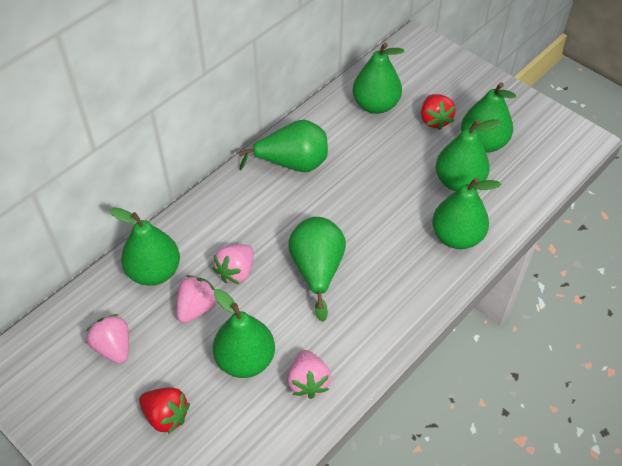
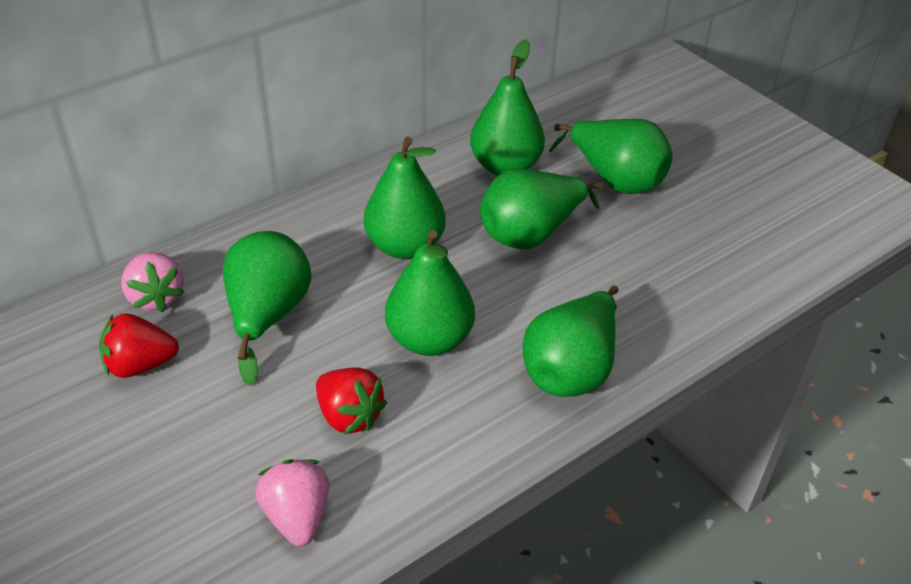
green pear: [109,207,180,286] [213,289,275,378] [238,120,328,172] [288,217,346,322] [353,42,404,114] [432,177,501,249] [436,120,501,191] [461,82,516,153] = 8 -> [223,231,311,386] [364,137,446,259] [385,230,475,356] [470,39,545,175] [480,169,603,249] [522,285,619,397] [549,119,673,194] = 7
pink strawberry: [86,314,129,364] [176,275,217,323] [213,245,254,284] [287,350,331,399] = 4 -> [121,252,184,312] [255,459,329,546] = 2

